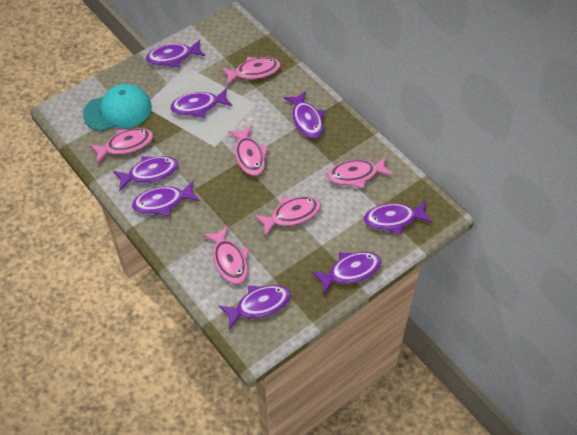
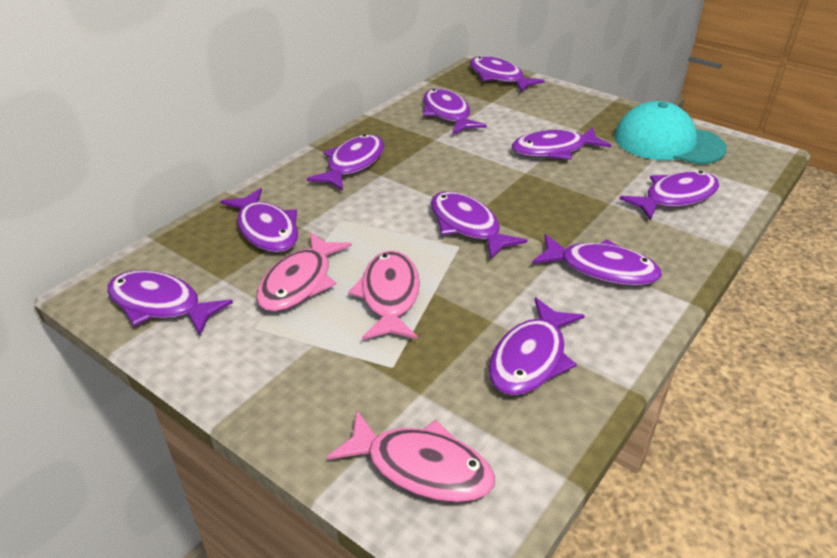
pink fish: [90,128,153,163] [203,225,249,284] [221,57,281,85] [228,125,268,176] [254,196,321,237] [328,156,393,189] = 6 -> [256,232,352,312] [327,411,495,503] [348,250,420,340] = 3
purple fish: [113,156,178,191] [132,181,200,216] [146,40,205,67] [170,88,233,118] [219,285,291,330] [284,91,324,138] [312,252,381,294] [364,200,432,235] = 8 -> [107,270,233,335] [220,188,298,252] [307,134,384,191] [423,88,487,134] [431,191,527,260] [470,56,545,92] [489,297,585,396] [512,127,611,160] [532,234,662,286] [619,171,719,221] = 10

